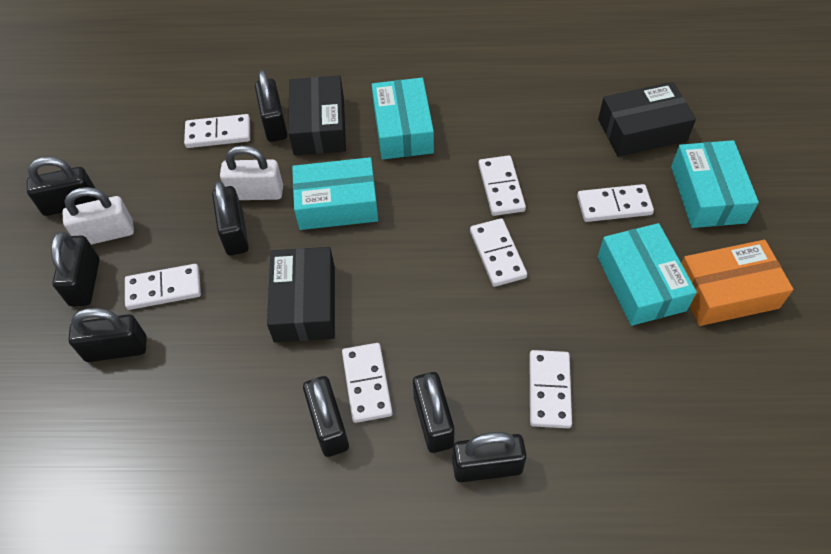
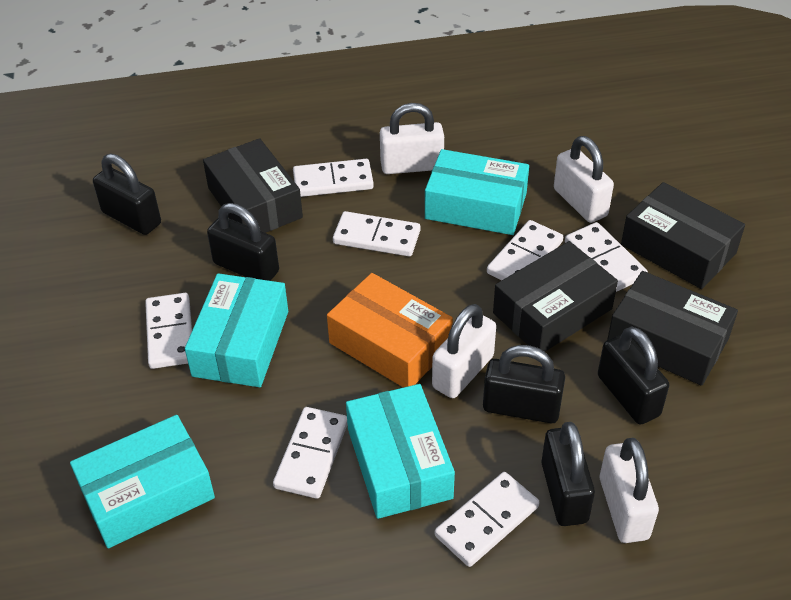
black box: [267,247,335,342] [289,75,346,155] [598,82,696,157] = 3 -> [203,138,303,233] [493,241,618,352] [607,271,738,386] [621,182,745,289] = 4
black padlock: [27,157,97,216] [51,232,100,307] [68,308,147,362] [212,181,249,256] [255,70,287,142] [303,376,349,457] [413,372,455,453] [452,432,527,482] = 8 -> [93,154,161,235] [207,203,279,281] [483,345,565,423] [541,422,595,526] [598,326,669,424] = 5
white padlock: [62,187,134,245] [220,145,283,200] = 2 -> [380,103,444,174] [432,304,496,398] [554,136,614,223] [600,438,659,543] = 4

